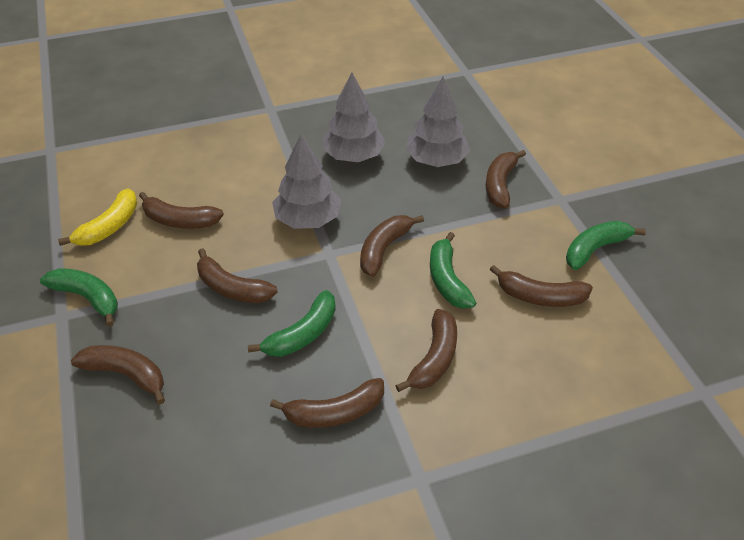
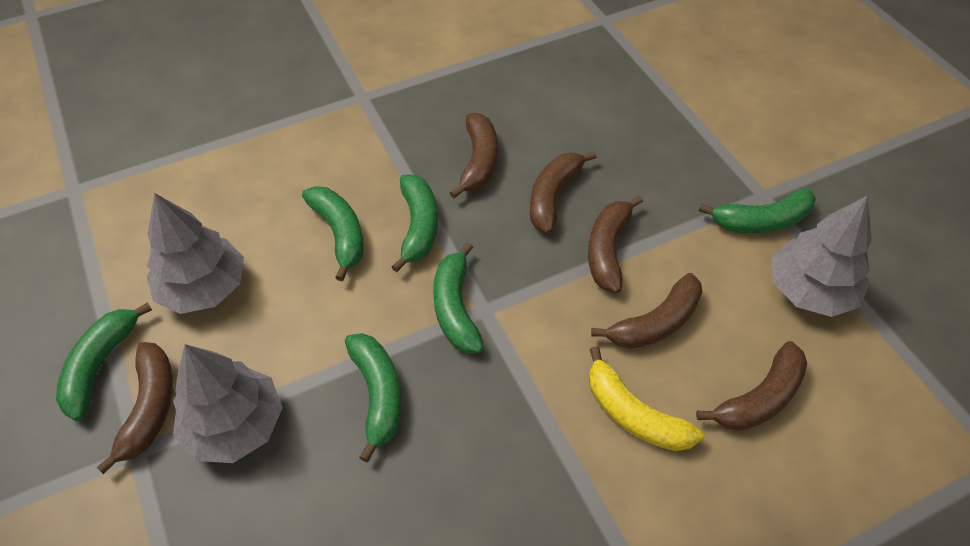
brown banana: [71,345,165,405] [139,192,224,229] [197,248,277,303] [270,378,384,428] [360,215,424,277] [395,309,457,392] [486,150,526,208] [490,265,593,307] = 8 -> [96,342,173,474] [450,113,498,199] [530,151,597,234] [588,196,643,293] [591,273,702,349] [696,341,807,431] = 6
green banana: [40,268,118,327] [248,290,336,357] [430,232,476,309] [566,221,646,270] = 4 -> [56,302,152,421] [302,186,364,281] [345,333,402,462] [391,174,438,272] [433,242,484,353] [699,188,816,233] = 6

